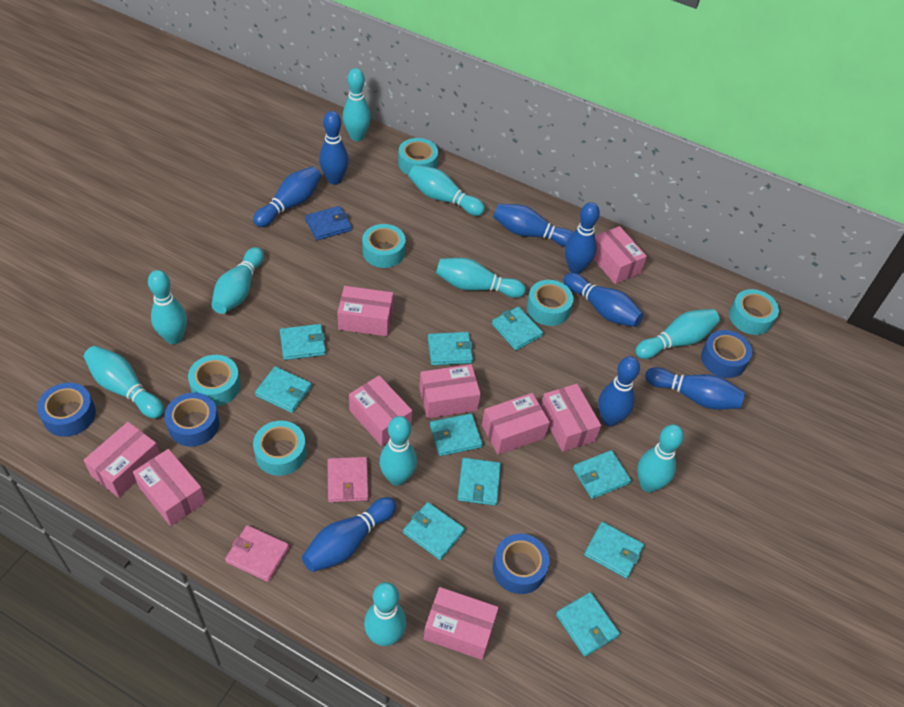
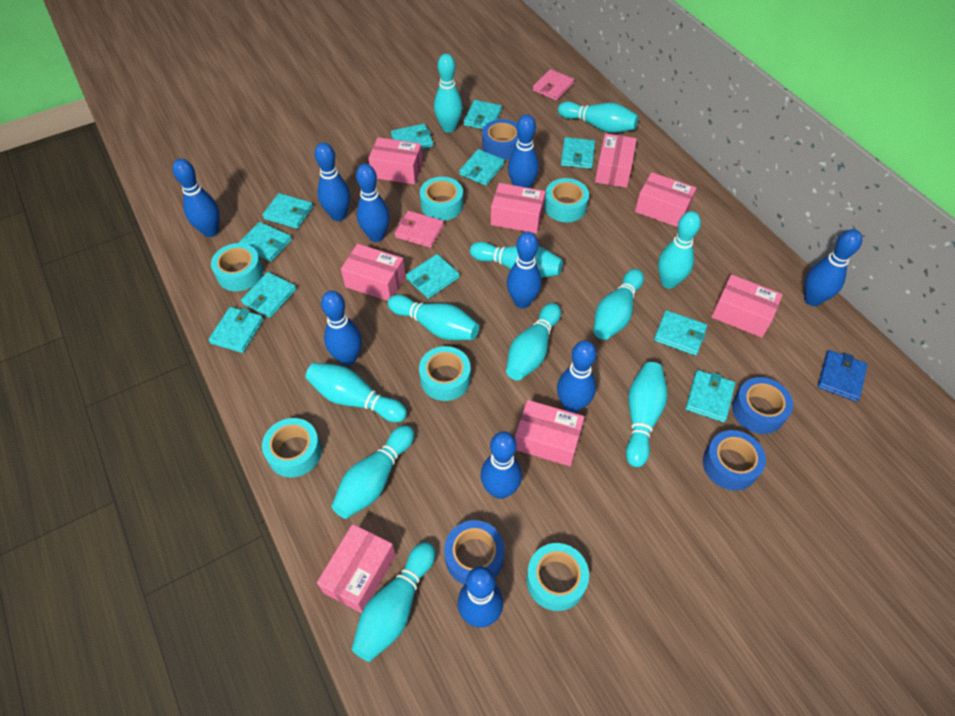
blue bowling pin: [253,166,321,227] [302,497,396,572] [319,111,349,185] [493,204,573,247] [563,273,643,327] [565,202,600,274] [598,356,640,426] [645,367,745,410] = 8 -> [172,159,220,237] [315,142,350,221] [321,291,362,365] [356,164,390,242] [458,566,503,627] [481,432,522,499] [507,232,542,308] [508,114,539,188] [557,341,597,413] [804,229,862,306] = 10
pink box: [84,422,160,498] [133,449,206,526] [337,286,393,336] [349,376,412,446] [419,364,481,418] [424,587,499,660] [482,393,550,455] [541,384,601,452] [594,226,647,284] = 9 -> [317,524,396,613] [341,244,406,301] [368,137,423,184] [491,183,546,234] [515,400,584,466] [595,133,637,188] [635,172,696,227] [711,274,783,338] = 8
turquoise bowling pin: [84,346,164,419] [148,270,187,344] [211,247,264,314] [343,68,371,141] [364,582,406,646] [379,416,417,486] [409,165,485,216] [436,258,526,298] [635,309,720,359] [637,424,684,493] = 10 -> [305,363,407,422] [331,425,414,519] [352,542,435,662] [388,295,479,340] [434,54,463,133] [470,242,563,278] [506,303,561,380] [558,101,638,133] [594,269,644,340] [626,362,667,467] [658,211,701,289] = 11
turquoise wallet: [255,366,312,413] [280,324,326,360] [403,502,465,560] [428,332,473,365] [430,413,483,456] [457,458,501,506] [492,306,543,350] [556,592,620,657] [573,450,631,499] [584,522,644,579] = 10 -> [208,307,264,353] [239,222,292,262] [241,272,296,318] [262,193,313,229] [391,124,433,149] [406,254,459,299] [459,149,505,186] [464,100,502,129] [561,137,595,169] [654,310,707,356] [685,370,735,422] = 11

